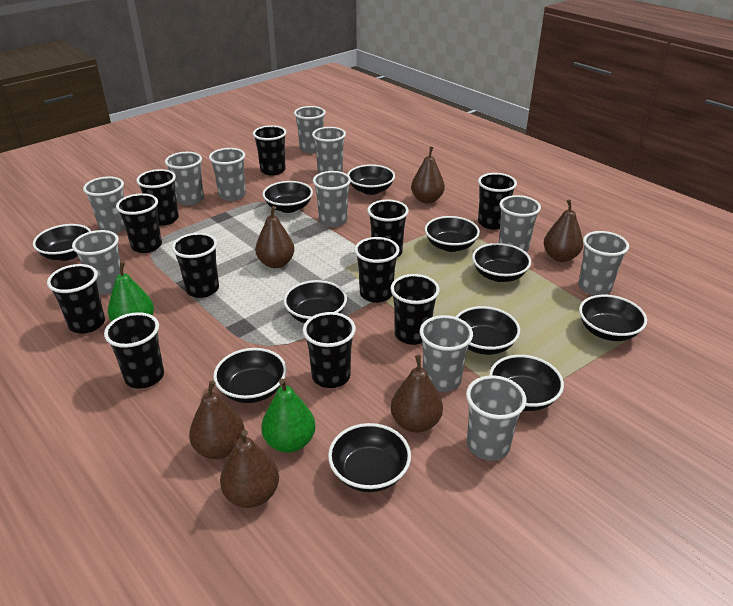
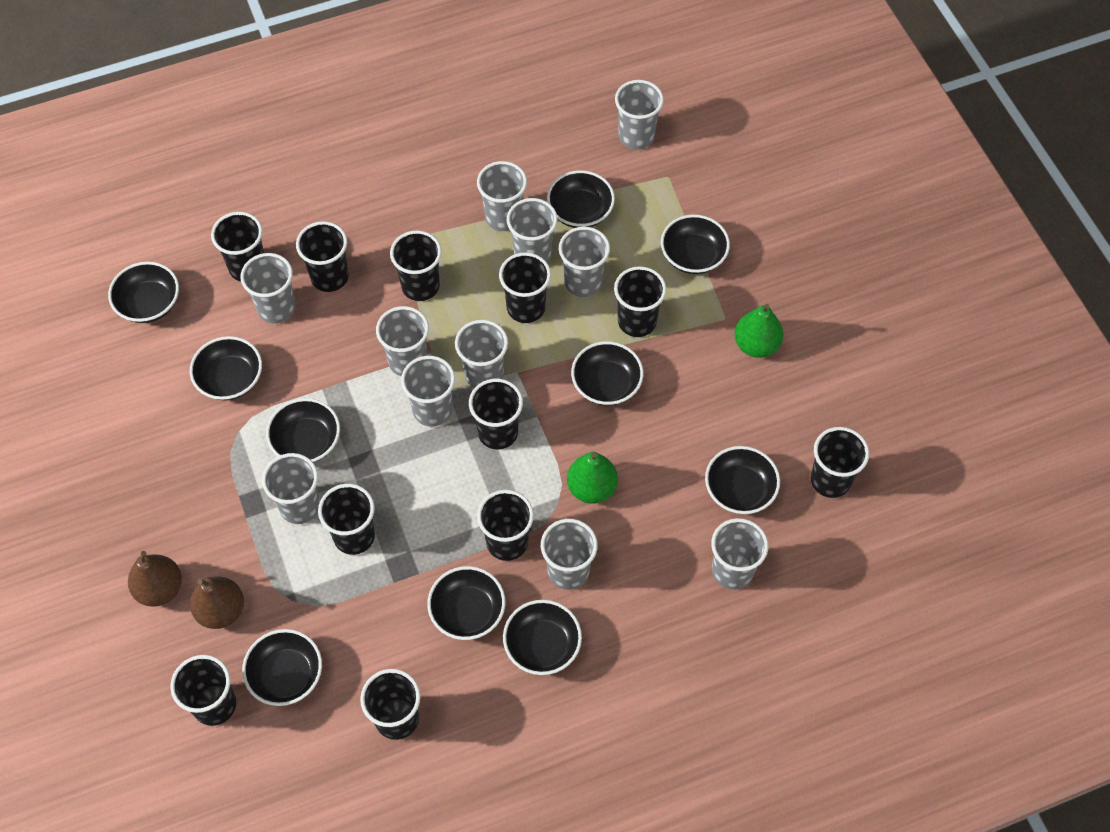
black bowl: [33,224,91,261] [213,348,287,403] [262,181,313,213] [284,280,347,323] [328,423,411,492] [348,164,395,195] [425,216,480,252] [456,306,520,355] [472,243,531,282] [489,355,564,411] [579,295,647,341] = 11 -> [108,262,179,323] [190,336,262,400] [242,629,322,706] [266,398,340,463] [427,566,505,640] [503,600,582,675] [547,170,615,228] [571,341,644,406] [661,214,730,274] [705,446,780,514] = 10
brown pear: [189,380,245,459] [220,430,279,508] [255,206,295,268] [391,355,443,433] [411,146,445,203] [544,199,583,262] = 6 -> [128,551,182,607] [190,576,244,629] = 2

